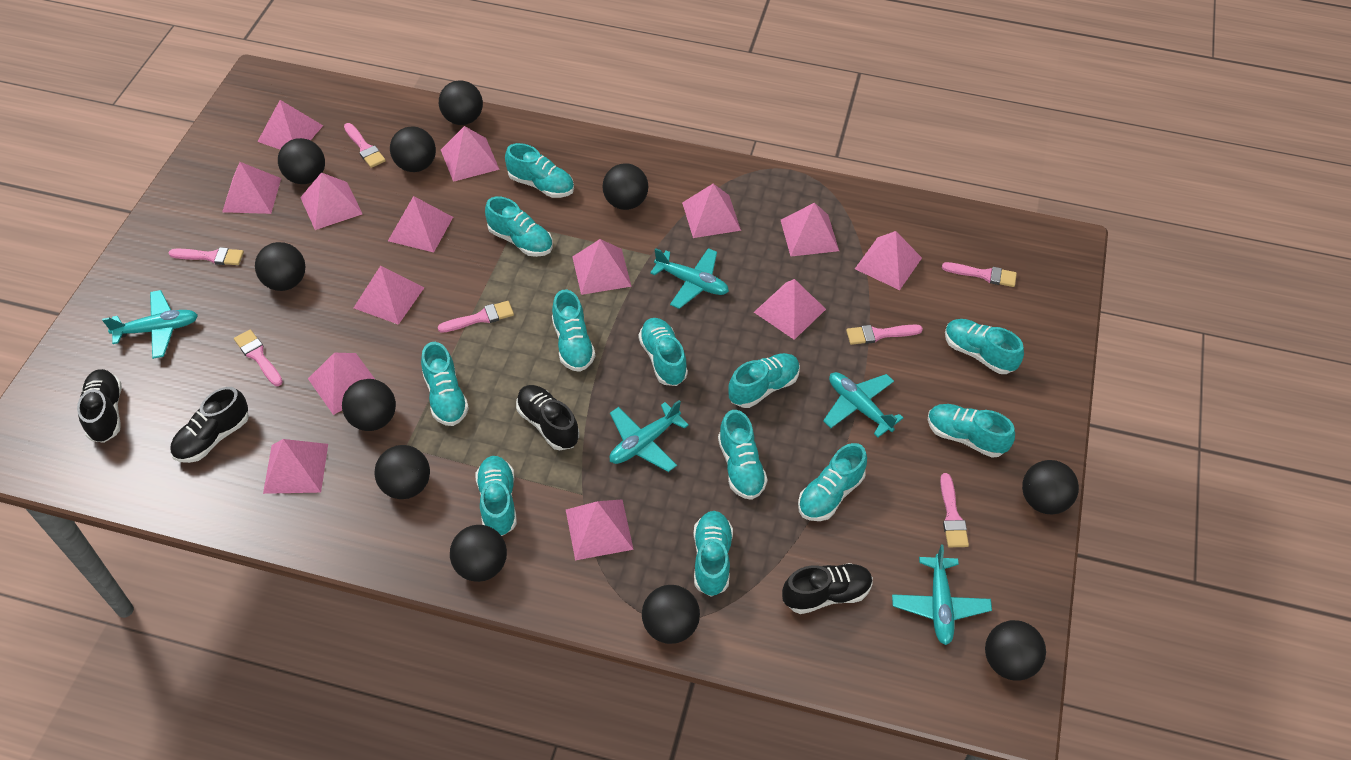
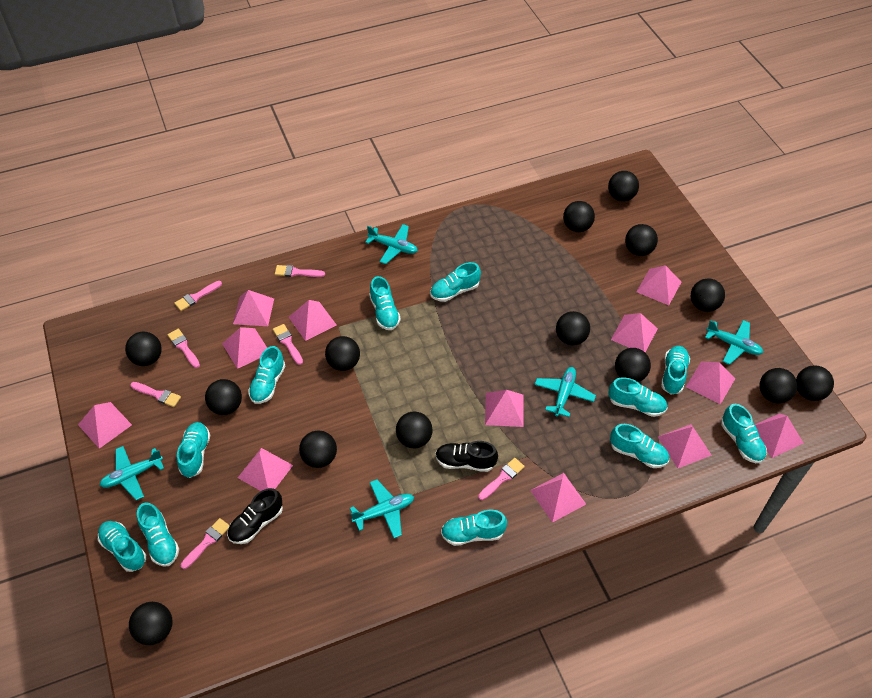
black ball: [255,242,305,291] [278,138,325,184] [342,379,396,431] [375,445,430,499] [390,126,436,172] [439,80,483,125] [450,525,507,582] [602,163,648,210] [642,585,700,644] [985,620,1046,681] [1022,460,1079,515] = 11 -> [125,332,162,366] [129,602,172,645] [205,379,242,415] [299,430,337,468] [325,336,360,371] [396,412,433,449] [556,311,590,345] [563,201,595,232] [608,171,639,201] [615,348,651,382] [625,224,658,256] [691,278,725,312] [760,368,797,403] [796,365,834,401] = 14
black shoe: [77,369,122,443] [170,387,249,463] [516,385,579,450] [782,563,873,614] = 4 -> [227,488,283,544] [435,441,498,472] = 2
pink pyramid: [222,162,281,214] [257,100,323,150] [263,439,328,494] [300,172,362,230] [308,353,376,415] [354,266,425,325] [388,196,453,253] [441,126,500,182] [566,499,634,560] [572,239,632,295] [682,184,741,238] [754,279,826,340] [781,203,839,256] [855,231,922,290] = 14 -> [78,402,132,449] [222,327,267,369] [233,290,274,326] [238,448,293,491] [289,300,336,341] [485,390,524,427] [530,473,586,523] [611,313,658,352] [636,265,681,305] [658,424,712,468] [686,362,736,405] [755,413,803,458] = 12
turquoise shoe: [421,342,469,426] [475,456,517,536] [485,196,553,257] [505,143,574,198] [552,290,595,372] [638,318,688,386] [693,511,733,597] [718,410,768,500] [728,353,800,408] [798,443,867,521] [928,404,1015,458] [945,319,1024,374] = 12 -> [98,521,146,572] [137,502,180,567] [177,422,210,478] [248,346,285,404] [369,276,401,330] [430,262,481,302] [441,510,507,546] [608,377,668,417] [610,424,669,468] [661,346,690,394] [721,404,767,463] = 11

